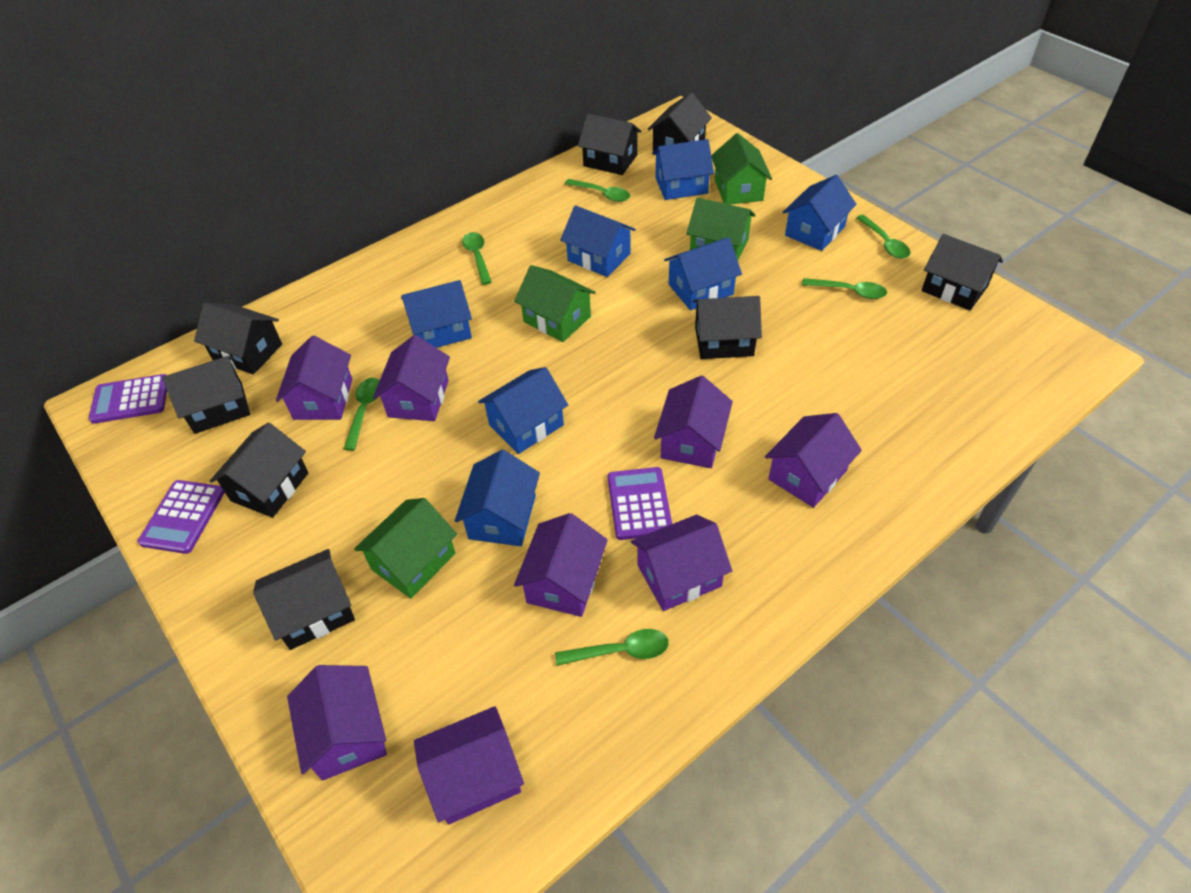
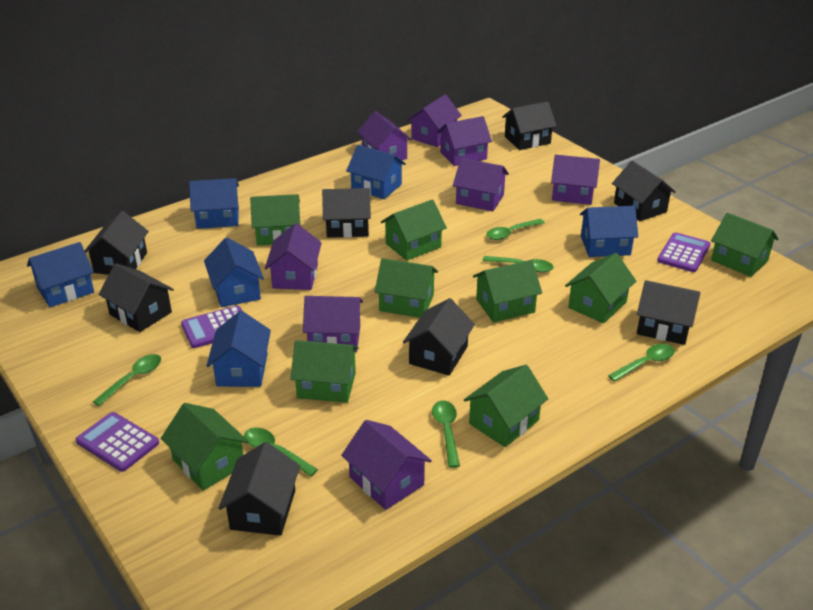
blue house: [401,280,472,348] [455,450,540,546] [478,367,568,454] [560,205,636,277] [652,139,714,200] [664,237,742,310] [783,175,857,251] = 7 -> [27,242,94,307] [189,178,239,229] [204,238,264,307] [206,311,271,387] [346,145,406,199] [580,206,638,257] = 6
green house: [354,498,457,599] [514,265,596,342] [686,198,756,260] [711,133,772,205] = 4 -> [161,403,249,491] [250,194,300,245] [290,340,359,403] [375,258,438,318] [381,199,447,261] [464,365,548,447] [473,260,542,322] [565,253,636,324] [711,213,779,277] = 9

